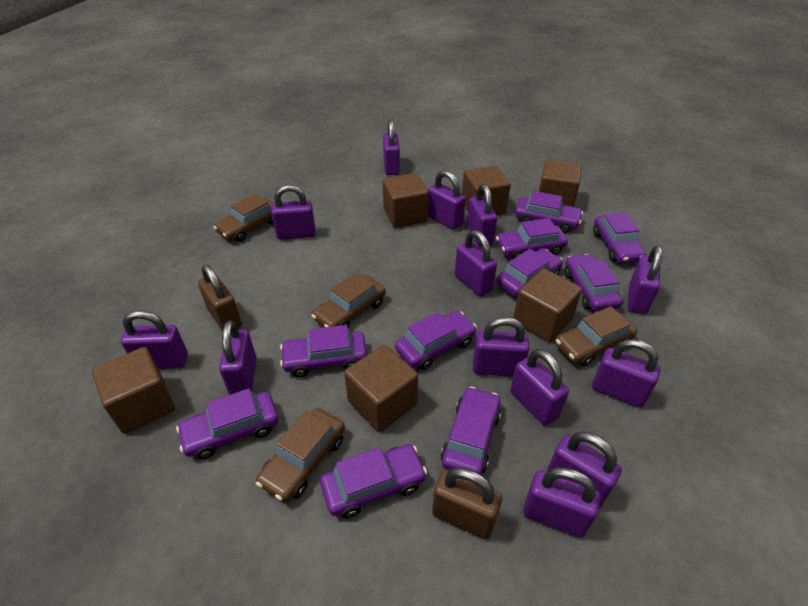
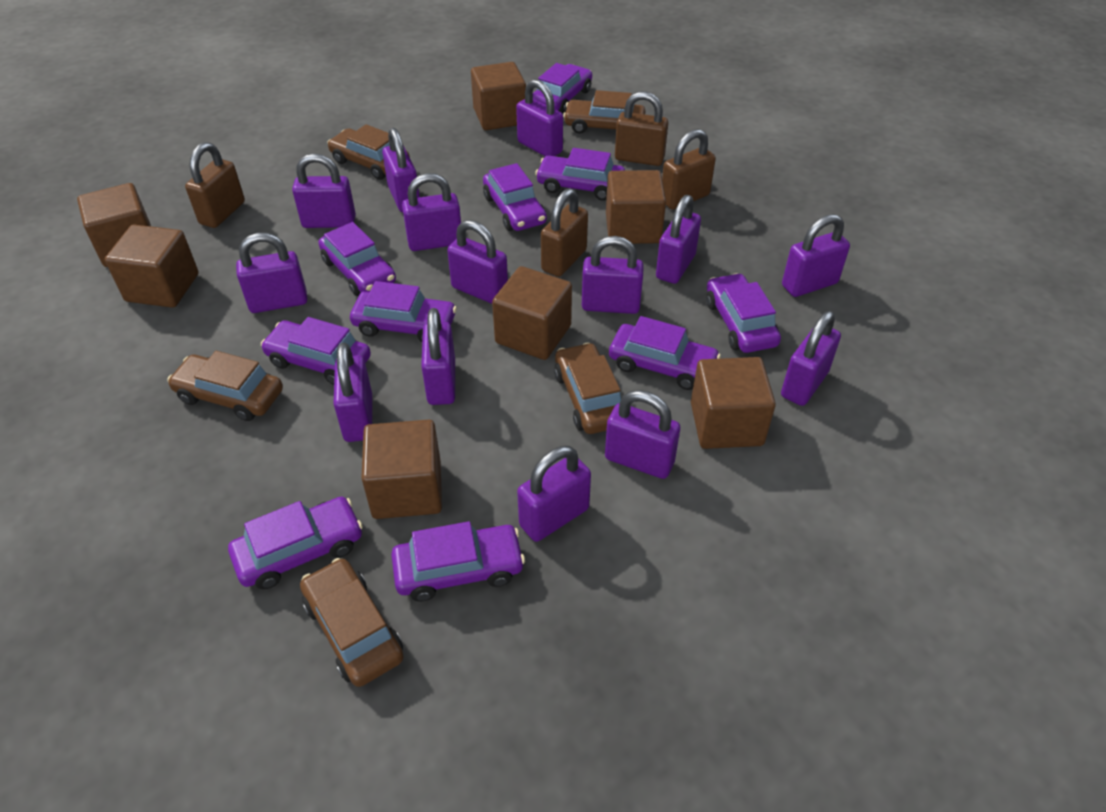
brown car: [213,194,274,242] [256,408,345,502] [311,272,386,328] [555,306,637,366] = 4 -> [167,351,283,421] [300,558,404,687] [327,124,410,180] [554,342,621,434] [563,90,646,134] = 5
brown cube: [92,347,175,434] [344,345,418,432] [383,173,429,228] [462,165,511,215] [513,269,582,342] [539,159,582,207] = 6 -> [77,183,151,267] [105,225,199,308] [361,420,442,519] [471,62,526,130] [492,266,572,360] [606,170,666,244] [691,357,776,449] = 7
brown padlock: [198,264,242,331] [432,467,502,539] = 2 -> [185,142,245,228] [541,189,588,277] [615,91,668,166] [662,129,716,210] = 4
purple padlock: [121,310,188,369] [219,320,257,395] [271,185,315,240] [383,120,400,175] [428,170,466,230] [455,230,497,296] [467,184,497,246] [473,317,529,377] [510,349,569,426] [523,467,600,538] [547,431,622,508] [592,339,660,408] [628,245,662,314] = 13 -> [236,233,307,313] [292,153,356,228] [333,343,372,442] [382,128,420,212] [402,173,461,251] [421,308,455,405] [447,220,508,304] [516,79,563,156] [517,446,591,542] [582,236,644,314] [605,390,680,479] [656,195,701,284] [781,311,841,406] [782,214,850,297] = 14

